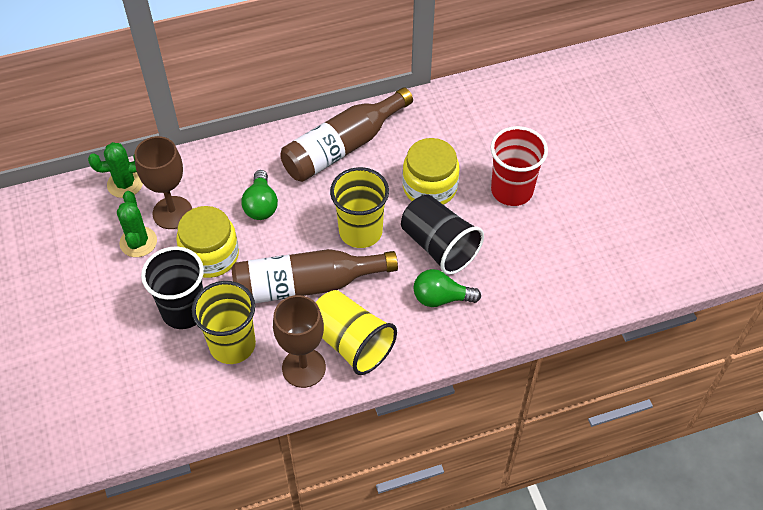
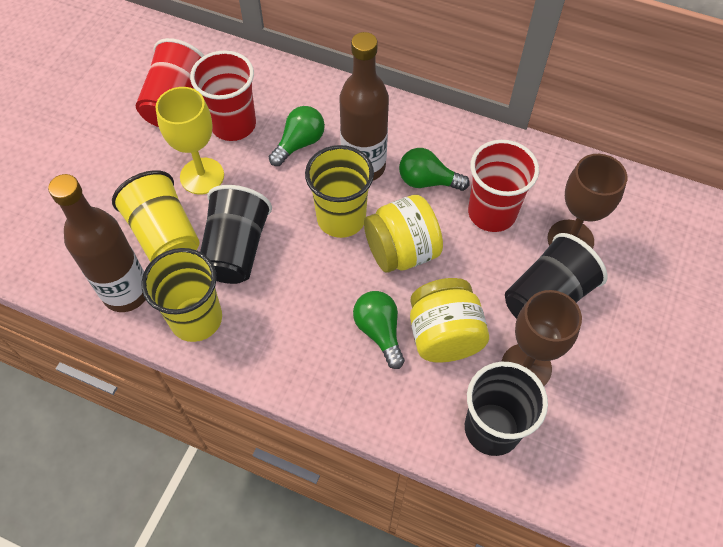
black cup: [141,247,204,329] [401,195,484,275] = 2 -> [200,185,272,284] [465,362,548,456] [505,233,608,319] = 3
green cactus: [88,142,143,198] [117,191,157,257] = 2 -> none = 0
green light bulb: [242,170,278,220] [414,269,481,307] = 2 -> [269,106,325,166] [353,291,405,369] [399,148,470,191] = 3
red cup: [490,126,548,206] = 1 -> [136,38,205,127] [190,50,256,141] [468,140,539,232] = 3
yellow goblet: none = 0 -> [155,87,224,194] = 1

